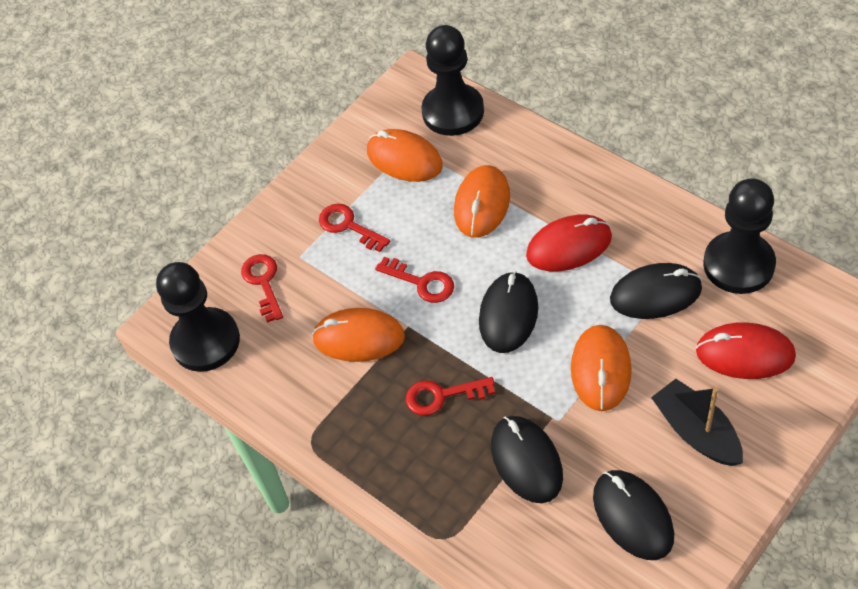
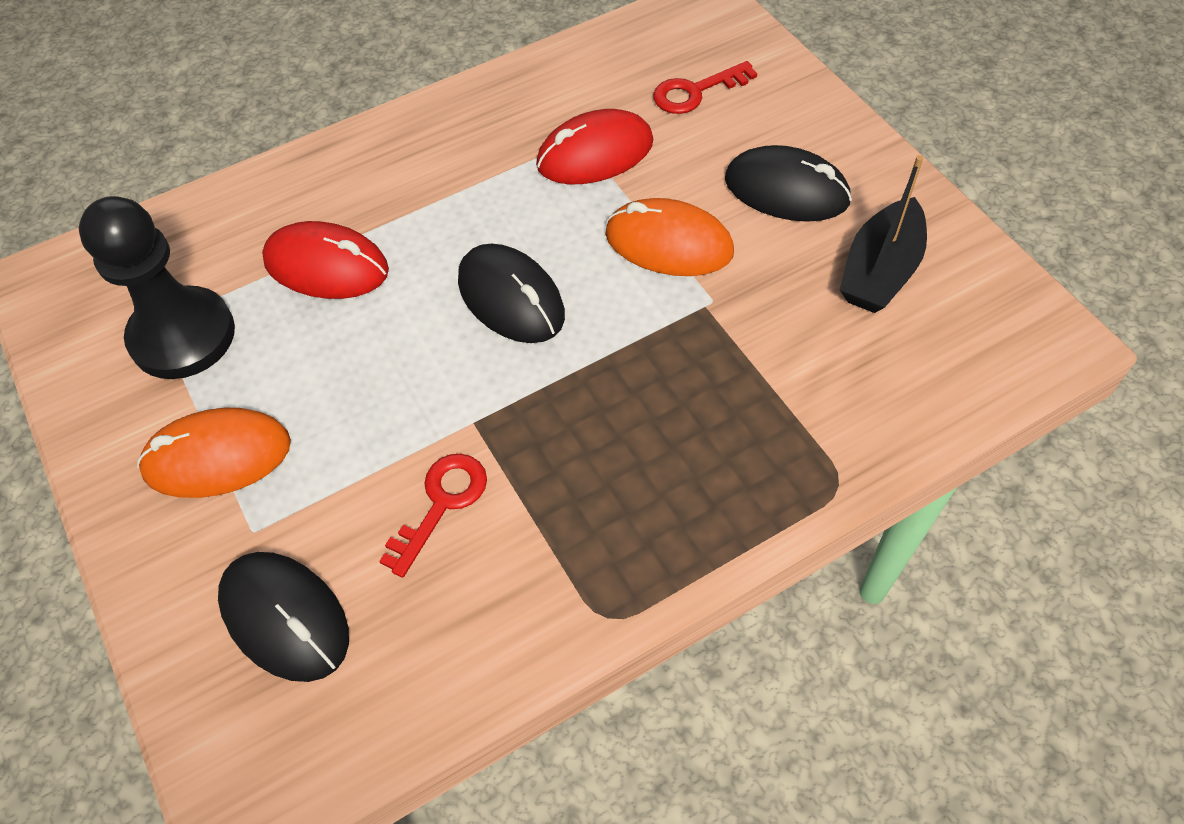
black mouse: [479,271,538,353] [491,416,563,503] [593,470,674,560] [610,263,702,319] = 4 -> [218,552,349,682] [458,243,565,343] [725,145,852,222] = 3
black pawn: [156,262,240,372] [421,25,484,136] [703,178,776,294] = 3 -> [79,196,235,379] = 1
orange mouse: [312,308,405,362] [367,129,443,182] [454,165,510,238] [571,325,632,411] = 4 -> [137,408,291,498] [605,198,734,276] = 2
red key: [241,254,283,323] [319,204,390,252] [375,257,454,303] [406,377,495,416] = 4 -> [379,454,487,578] [653,61,757,114] = 2

